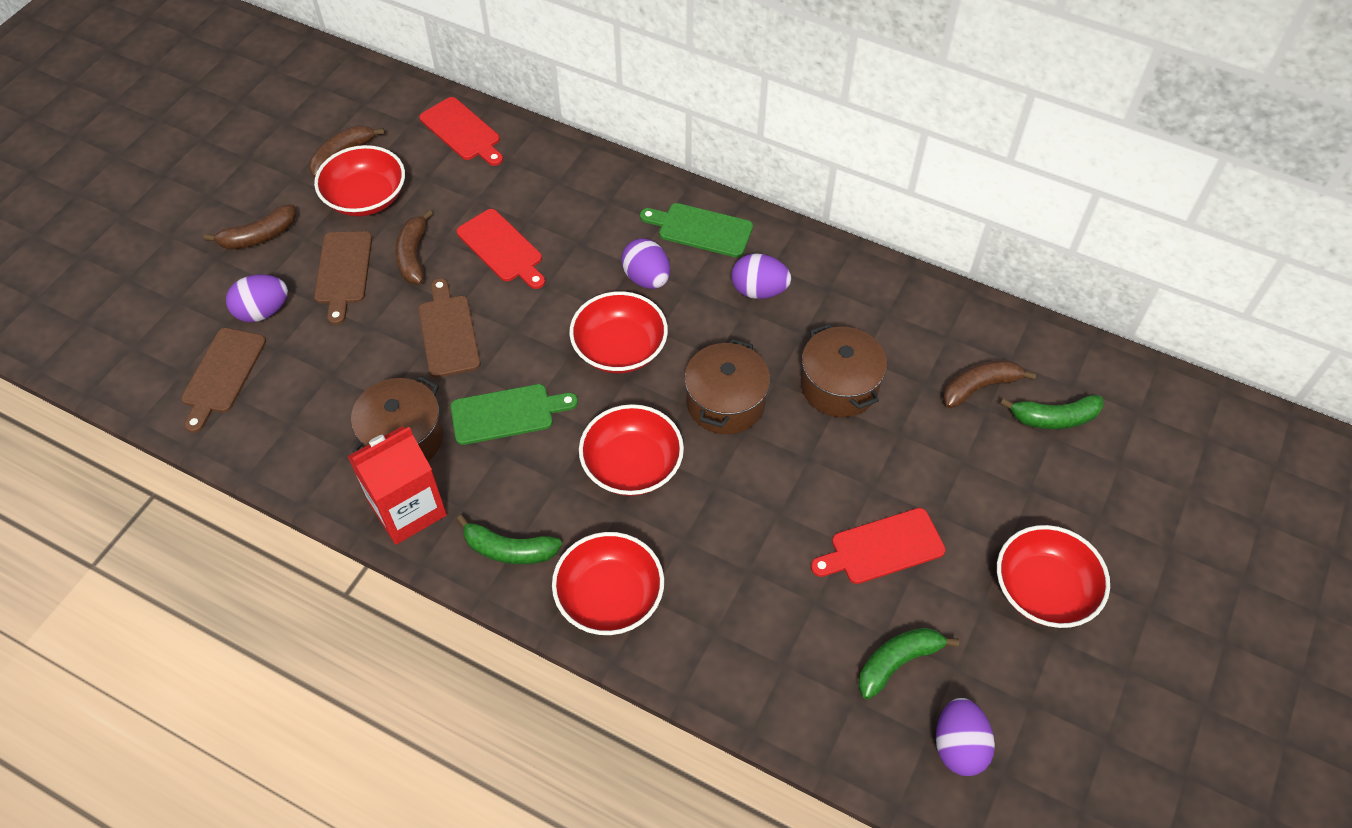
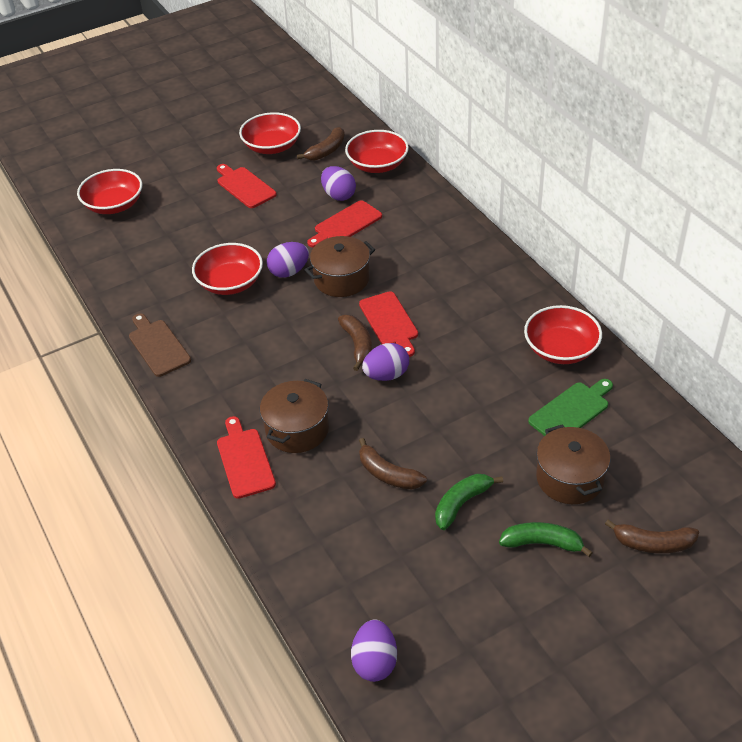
brown cutting board: [181,328,266,433] [314,231,372,325] [418,278,480,378] = 3 -> [129,313,191,377] = 1
green banana: [457,515,562,564] [859,628,959,699] [1001,395,1104,429] = 3 -> [435,474,503,530] [499,522,593,557] = 2
green cutting board: [451,384,578,445] [640,203,753,257] = 2 -> [528,379,613,436] = 1
red carton: [347,426,447,545] = 1 -> none = 0
red cutting board: [420,97,503,166] [457,209,545,289] [811,508,946,584] = 3 -> [217,164,277,208] [217,416,276,499] [307,200,382,248] [359,291,418,357] = 4

